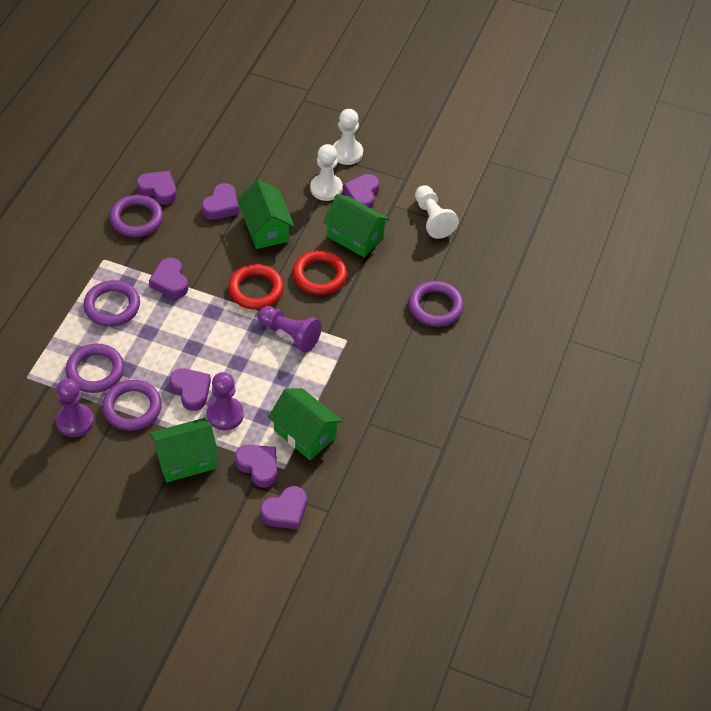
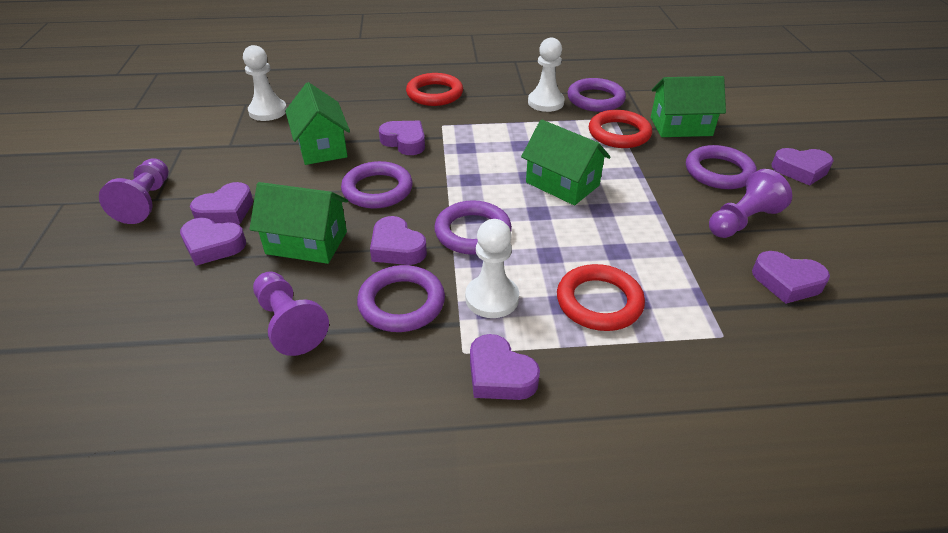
red ring: [228,264,284,310] [293,250,347,295] = 2 -> [406,73,463,106] [557,264,645,331] [589,110,652,148] = 3

